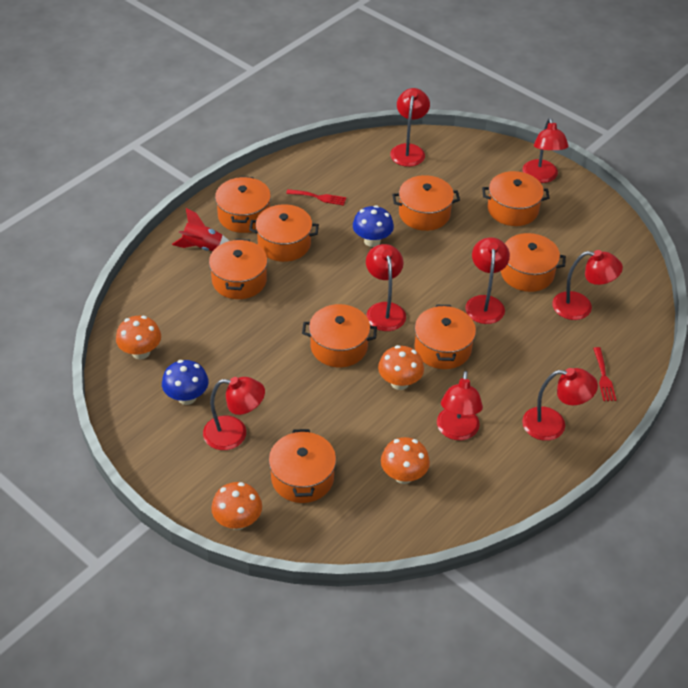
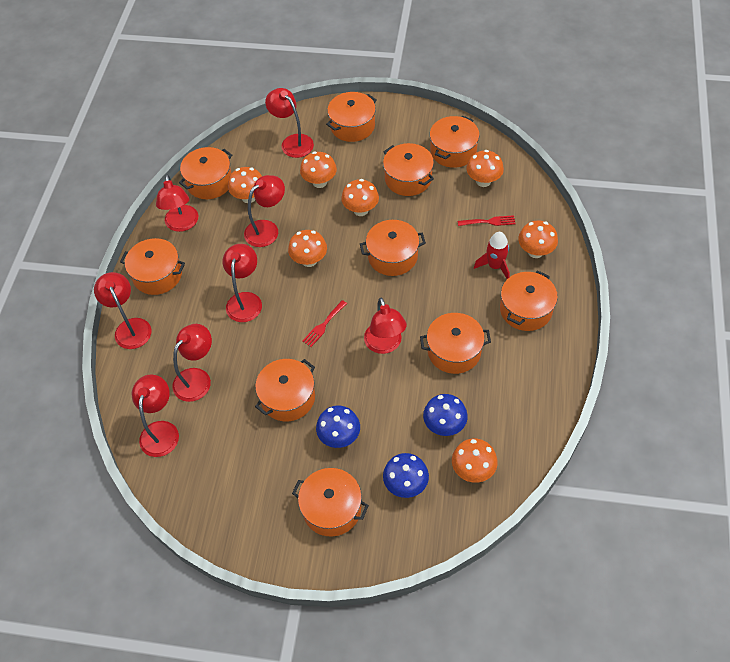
blue mushroom: [162,360,209,405] [353,205,394,247] = 2 -> [316,406,360,448] [383,453,429,498] [423,394,468,436] = 3
orange mushroom: [116,316,161,360] [211,482,262,530] [378,345,424,390] [381,437,430,484] = 4 -> [228,167,262,203] [288,230,327,267] [300,151,337,188] [341,179,379,216] [452,438,498,483] [466,150,504,187] [518,220,558,258] = 7
orange pot: [209,239,268,299] [215,176,271,233] [249,204,319,262] [269,429,336,503] [302,304,377,367] [392,175,460,231] [414,305,476,369] [482,171,549,226] [501,233,566,292] = 9 -> [120,238,185,295] [179,147,232,199] [255,359,315,421] [292,468,369,537] [326,92,376,142] [360,220,426,276] [383,143,434,196] [420,313,491,374] [430,116,479,168] [500,270,558,331] = 10

